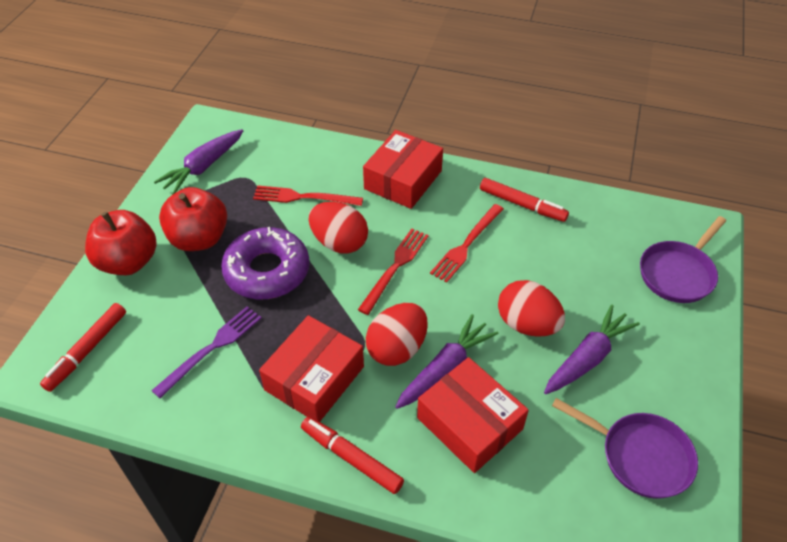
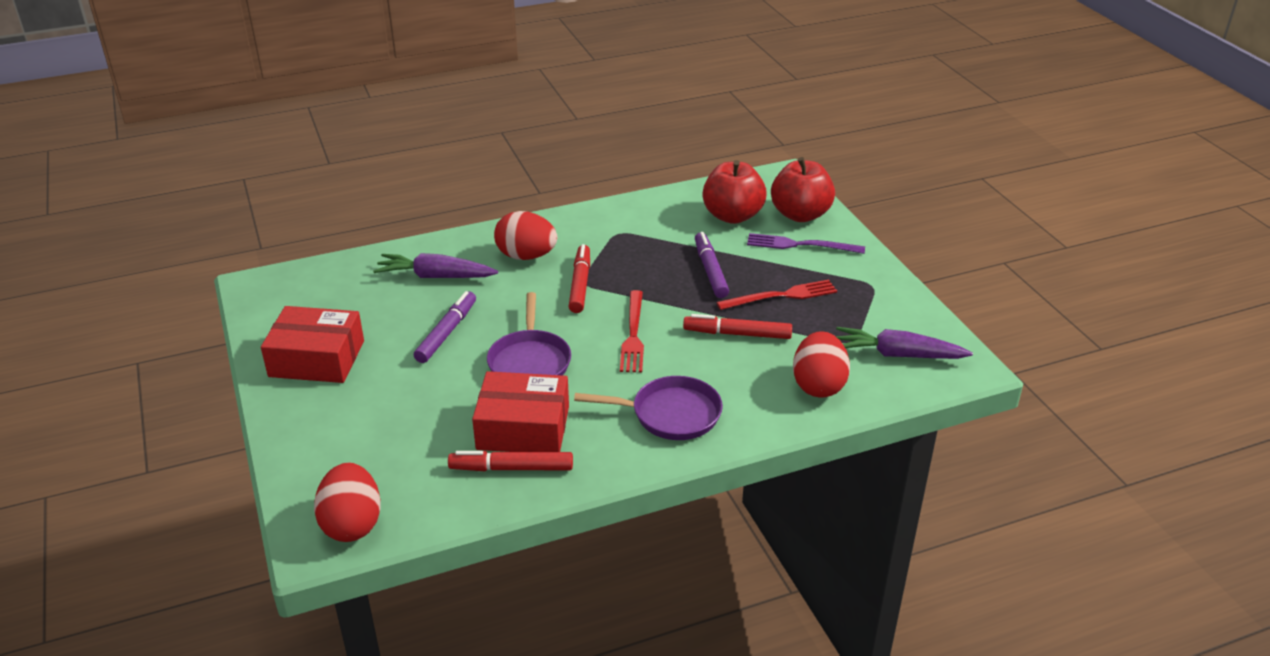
purple carrot: [154,129,243,194] [395,314,499,409] [544,305,640,394] = 3 -> [373,253,498,278] [836,327,973,359] = 2
purple donut: [221,227,309,299] = 1 -> none = 0
purple marker: none = 0 -> [414,291,476,363] [695,232,729,298] = 2
red box: [259,315,364,422] [363,130,443,209] [417,357,529,473] = 3 -> [261,306,364,383] [472,371,569,452] = 2
red fork: [253,185,363,206] [358,228,429,315] [430,204,504,283] = 3 -> [620,290,644,373] [716,280,837,310] = 2

